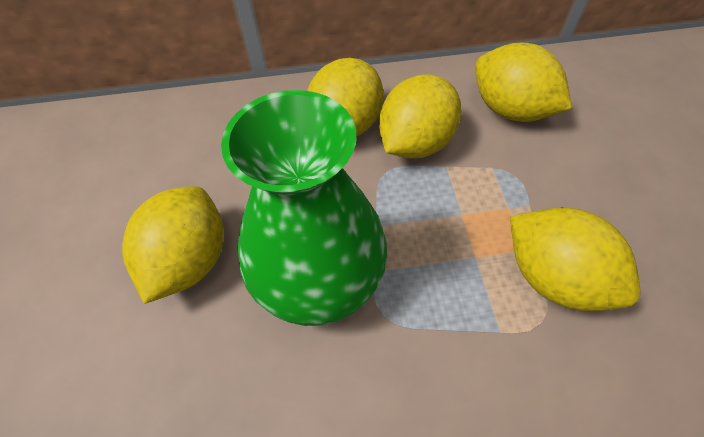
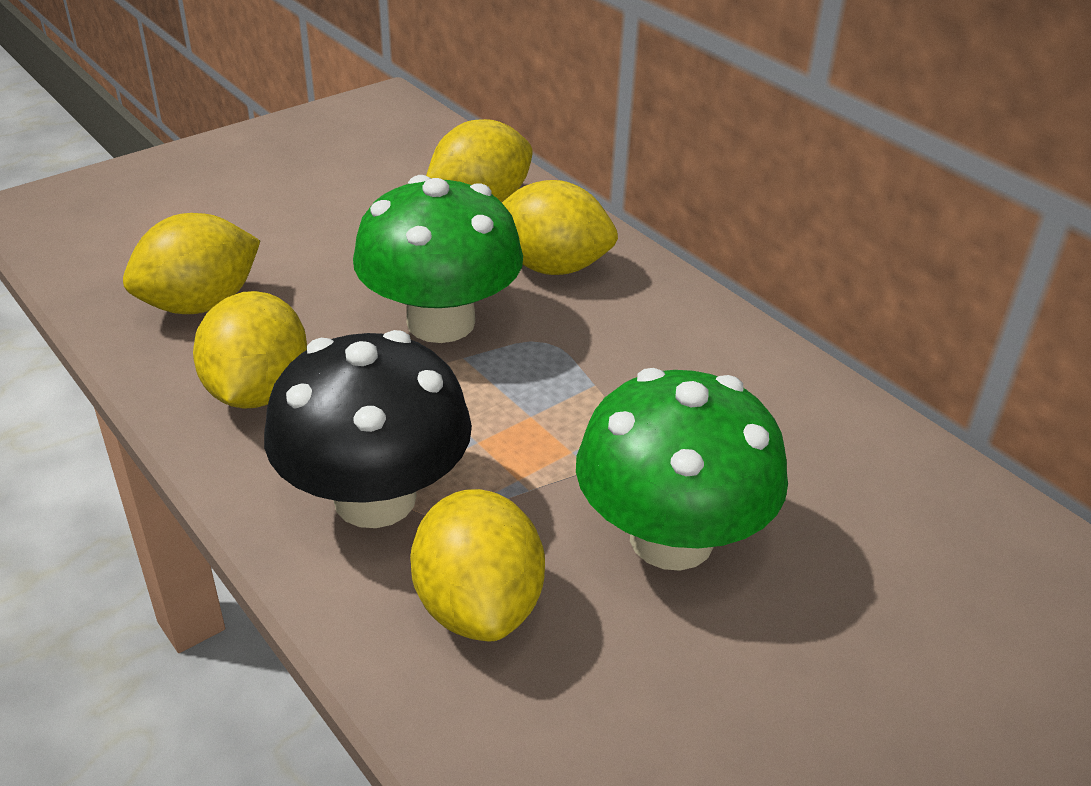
black mushroom: none = 0 -> [264,330,472,528] = 1
green mushroom: none = 0 -> [353,175,523,343] [576,368,788,571] = 2
green vase: [221,90,388,326] = 1 -> none = 0

